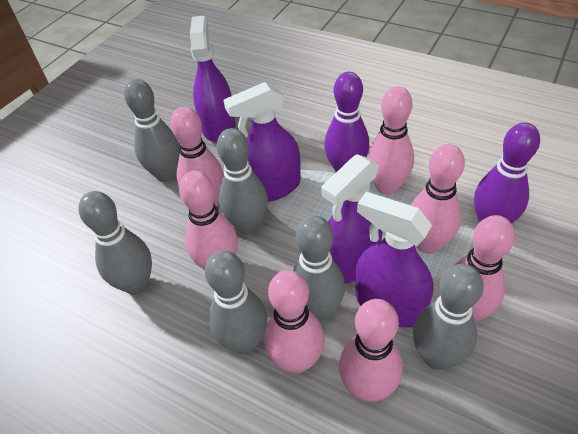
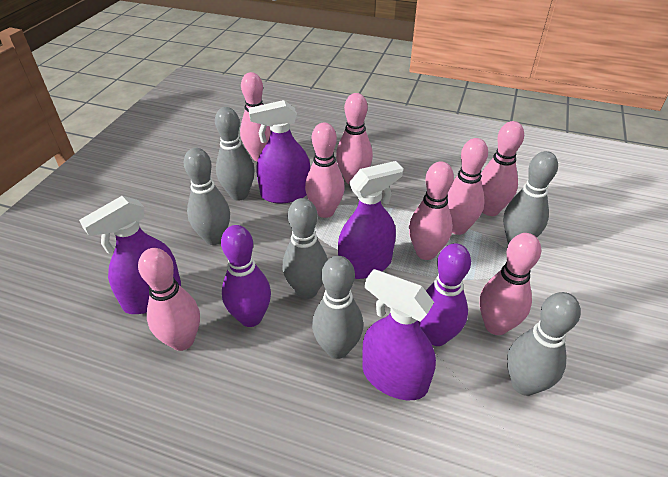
pink bowling pin: [170,107,224,206] [179,171,238,270] [264,270,325,374] [339,299,403,402] [367,86,414,195] [411,144,465,254] [455,215,515,322] = 7 -> [138,248,200,351] [240,72,271,161] [305,123,345,218] [336,93,373,184] [409,161,454,260] [447,138,488,235] [480,233,541,335] [481,121,524,216] = 8

